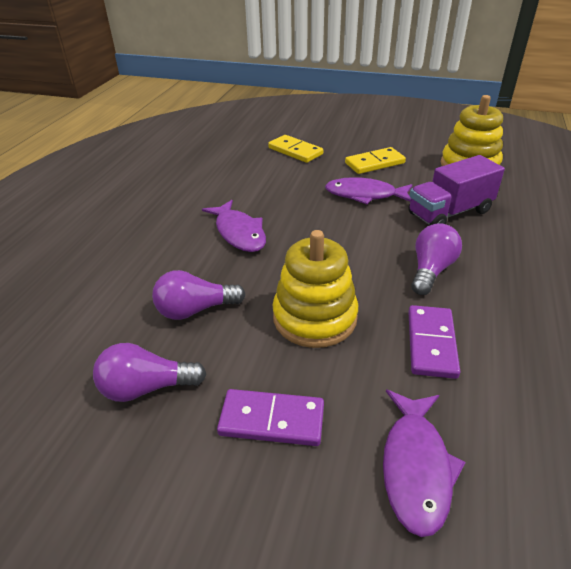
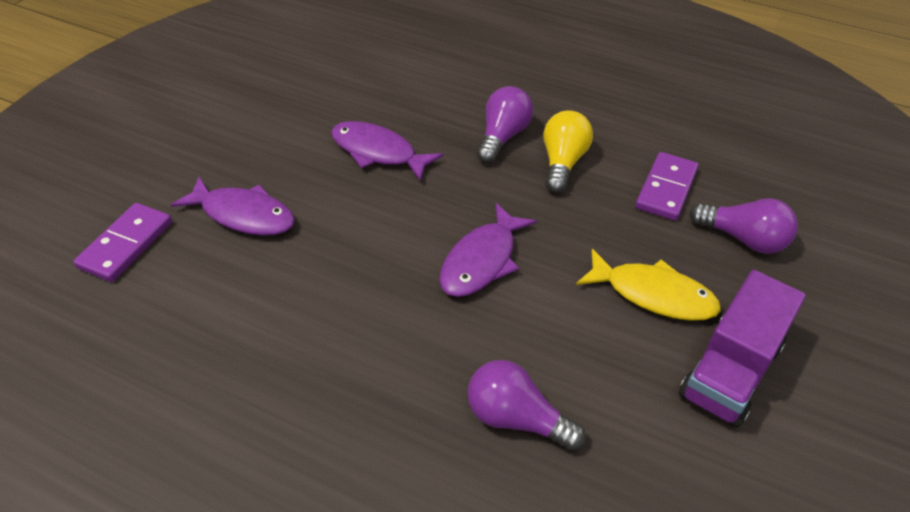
yellow domino: [268,135,323,163] [345,147,406,174] = 2 -> none = 0
yellow fish: none = 0 -> [576,249,721,321] = 1
yellow light bulb: none = 0 -> [543,110,593,193] = 1
yellow stacking toy: [272,230,358,348] [441,95,503,166] = 2 -> none = 0

